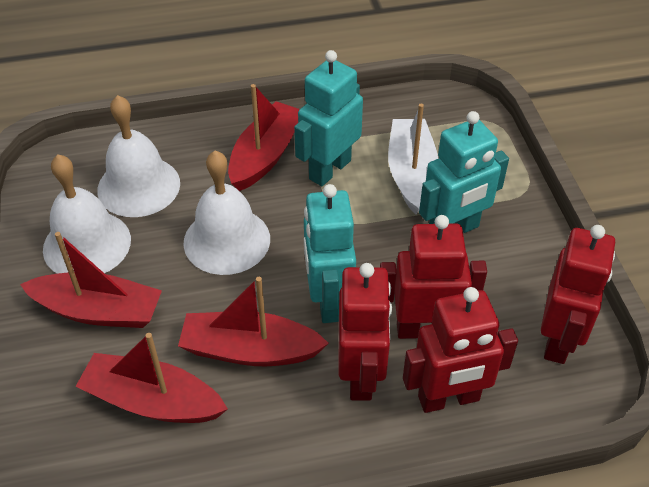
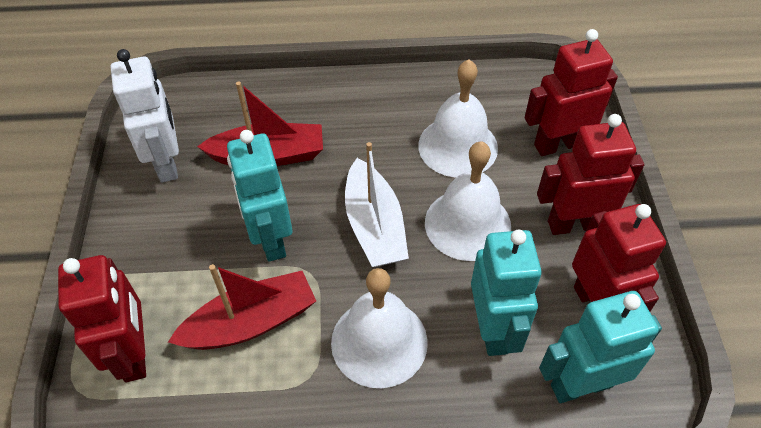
red boat: [20,232,162,328] [75,333,228,423] [178,277,329,366] [228,84,300,191] = 4 -> [168,264,316,350] [197,81,323,166] = 2
white robot: none = 0 -> [111,49,179,183] = 1

